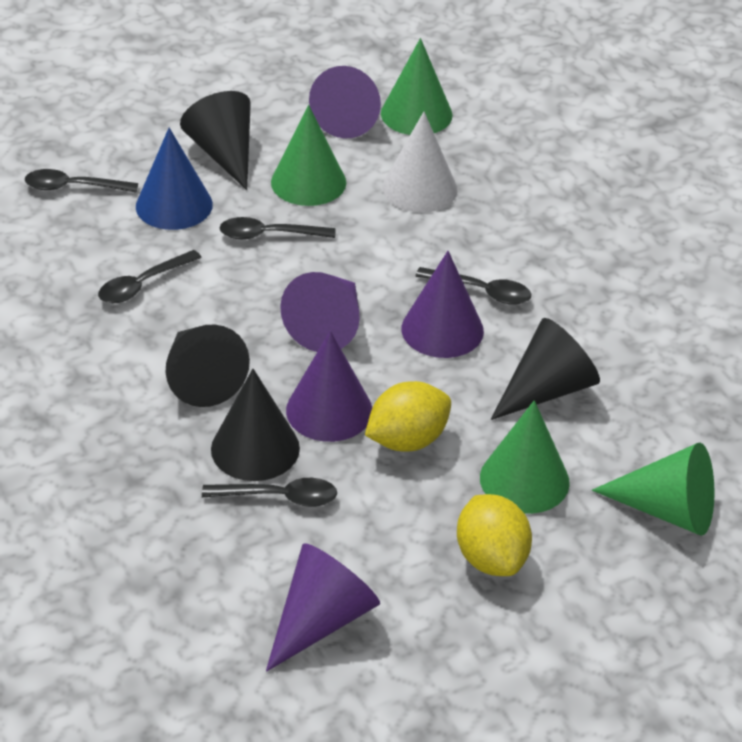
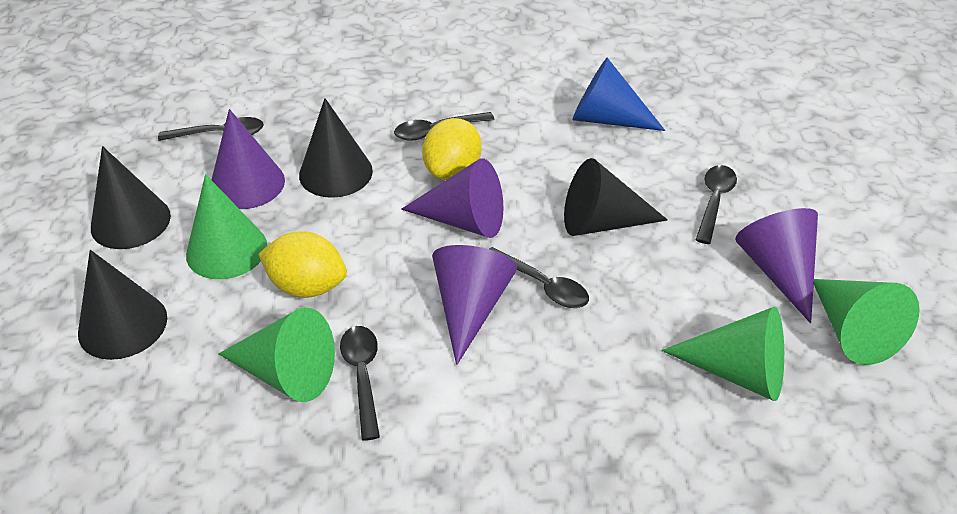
purple cone: [266,543,380,672] [280,272,360,352] [286,331,372,442] [309,66,381,139] [402,251,484,358] = 5 -> [212,109,285,209] [401,158,503,238] [432,245,517,365] [735,208,818,323] = 4
white cone: [382,112,458,212] = 1 -> none = 0

